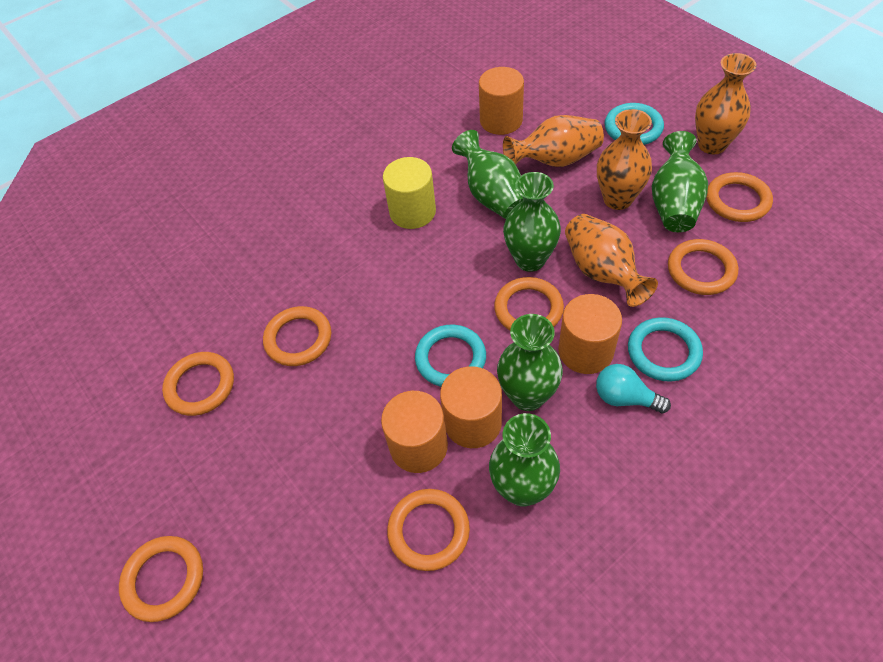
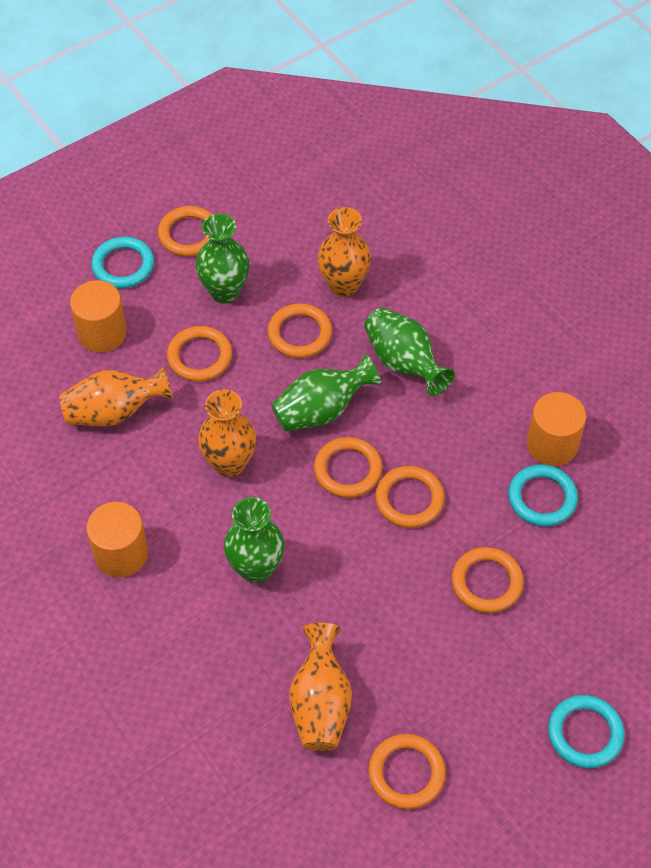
green vase: [452,130,524,219] [489,413,560,507] [497,314,563,411] [503,172,561,272] [652,131,708,232] = 5 -> [196,214,249,303] [224,497,284,583] [271,354,381,432] [364,307,455,396] = 4
orange cylinder: [381,391,448,473] [440,366,502,448] [479,67,524,135] [558,294,622,374] = 4 -> [70,280,127,352] [86,502,148,577] [527,392,586,466] = 3
turquoise light bulb: [596,364,671,413] = 1 -> none = 0
yellow cylinder: [383,157,436,229] = 1 -> none = 0

